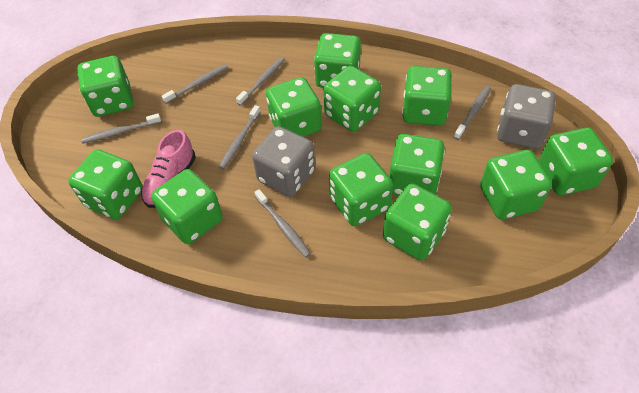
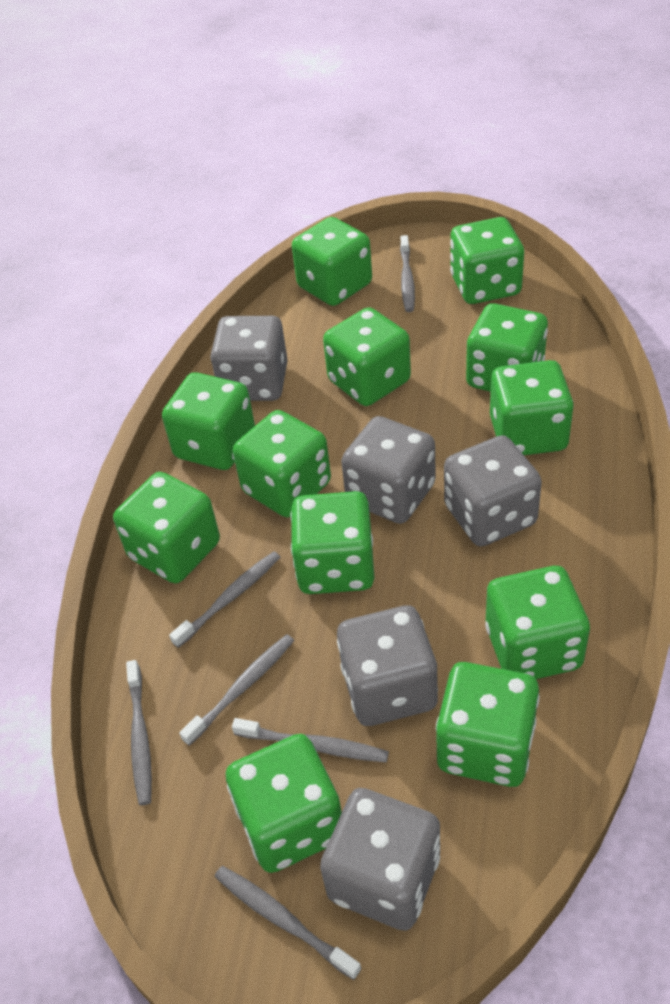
grey dice: [252,126,315,197] [497,84,556,149] = 2 -> [210,316,288,401] [320,788,440,931] [337,605,438,726] [341,416,436,524] [444,435,542,546] = 5
pink shoe: [141,130,196,208] = 1 -> none = 0

